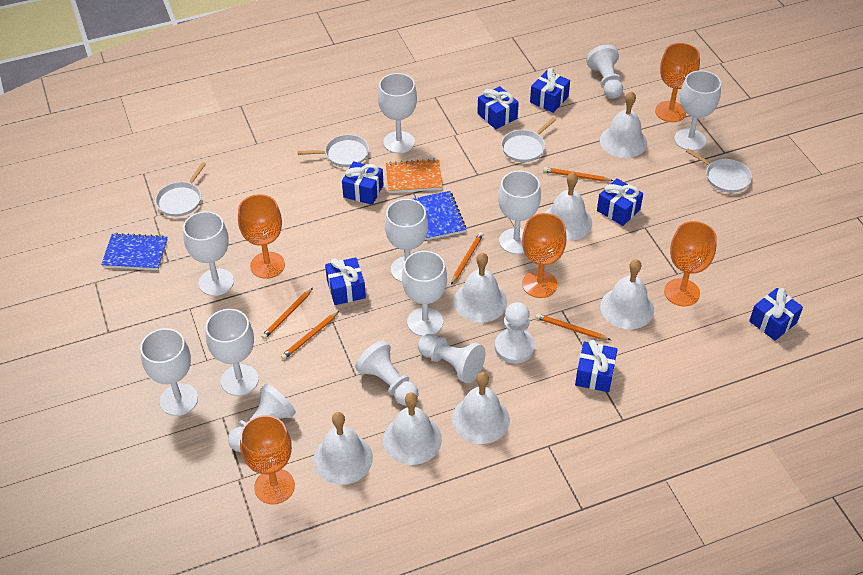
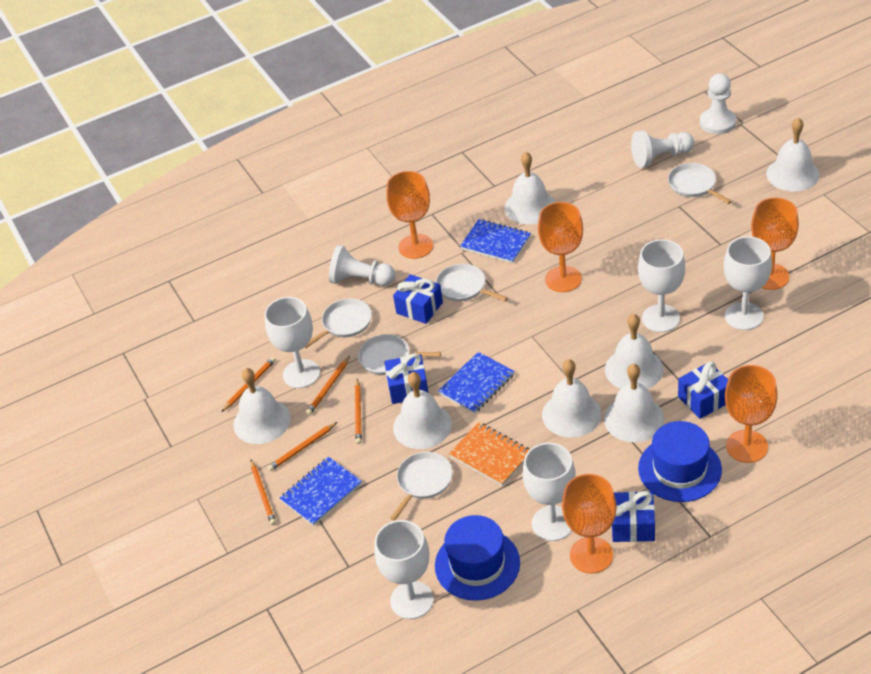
blue gift: [325,257,366,305] [342,161,384,205] [477,86,519,129] [530,68,570,113] [575,340,618,392] [597,178,643,226] [749,288,803,341] = 7 -> [384,353,428,404] [393,274,443,324] [611,491,655,542] [678,362,728,419] = 4
blue hat: none = 0 -> [435,515,520,601] [638,421,722,502] = 2
blue notebook: [101,233,168,270] [413,191,466,240] = 2 -> [280,457,362,526] [438,352,515,414] [460,219,531,263] = 3
white goblet: [140,328,198,416] [183,211,234,296] [206,309,259,396] [378,73,417,153] [385,199,428,282] [402,251,447,336] [498,170,541,254] [674,70,721,151] = 8 -> [264,297,320,388] [374,520,434,619] [522,443,576,541] [638,239,685,332] [724,237,772,330] = 5
white pan: [155,162,206,217] [297,134,369,167] [501,117,556,162] [685,149,752,193] = 4 -> [304,298,372,348] [358,334,441,375] [390,452,453,521] [436,264,508,301] [668,163,732,204] = 5
white pawn: [228,384,296,452] [355,340,419,406] [418,334,485,383] [495,302,535,364] [586,44,623,99] = 5 -> [329,245,396,286] [631,130,695,168] [700,73,736,134] = 3

